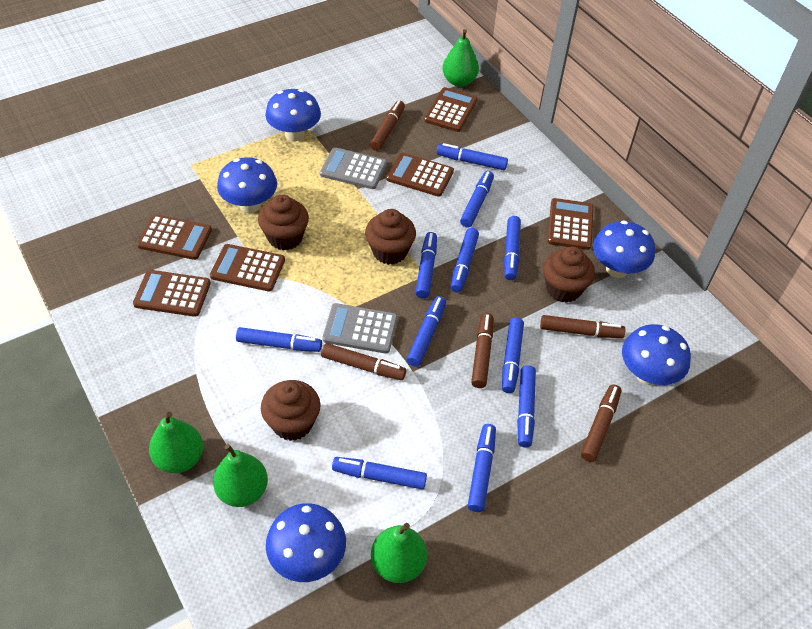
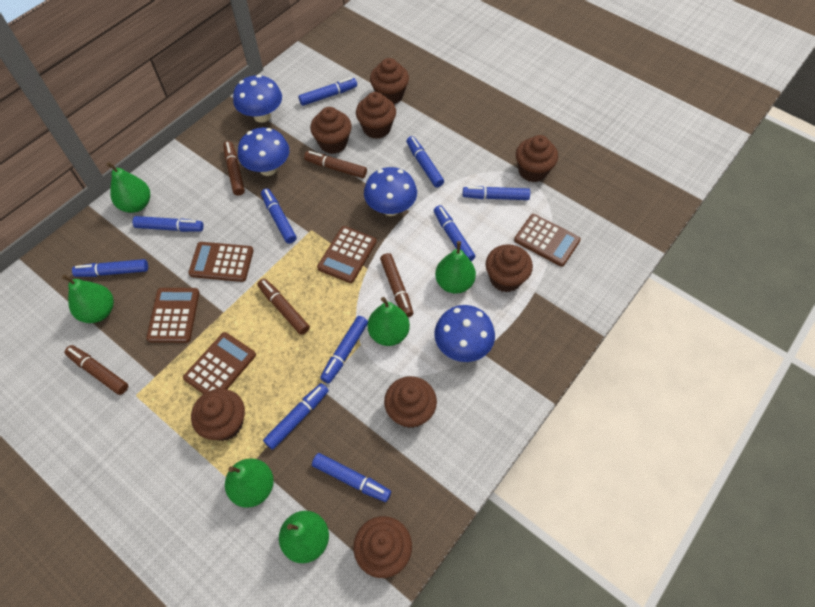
blue marker: [236,327,322,352] [332,457,427,490] [407,296,446,367] [415,232,437,299] [437,143,508,170] [450,228,479,293] [460,171,494,228] [468,424,496,512] [502,318,524,393] [504,216,521,280] [517,365,536,447] = 11 -> [72,259,148,277] [133,216,204,232] [261,188,297,244] [263,383,329,450] [298,78,357,106] [312,453,391,502] [320,316,368,384] [406,136,444,187] [434,205,475,261] [463,186,530,200] = 10
blue mushroom: [217,157,277,213] [265,89,321,141] [266,503,346,582] [593,220,655,278] [622,324,691,385] = 5 -> [233,75,282,123] [238,128,289,176] [364,167,417,216] [434,305,495,362] = 4
brown calculator: [133,270,211,317] [137,214,212,260] [210,244,285,291] [386,153,454,197] [424,87,478,132] [547,198,594,250] = 6 -> [146,288,199,343] [183,332,256,394] [188,242,254,282] [317,226,377,283] [514,214,581,267] = 5
brown cupcake: [258,195,309,250] [261,380,321,441] [365,209,416,265] [543,247,595,303] = 4 -> [191,389,245,441] [310,107,352,154] [353,516,412,578] [356,92,396,139] [370,58,409,104] [384,376,437,428] [486,244,533,292] [516,135,558,182] = 8
green pear: [149,411,203,473] [213,444,268,507] [371,523,427,583] [442,29,479,87] = 4 -> [62,274,114,323] [106,162,150,213] [225,458,274,508] [279,511,329,563] [368,297,410,346] [435,241,476,294] = 6
grey calculator: [320,147,387,189] [322,303,398,354] = 2 -> none = 0

